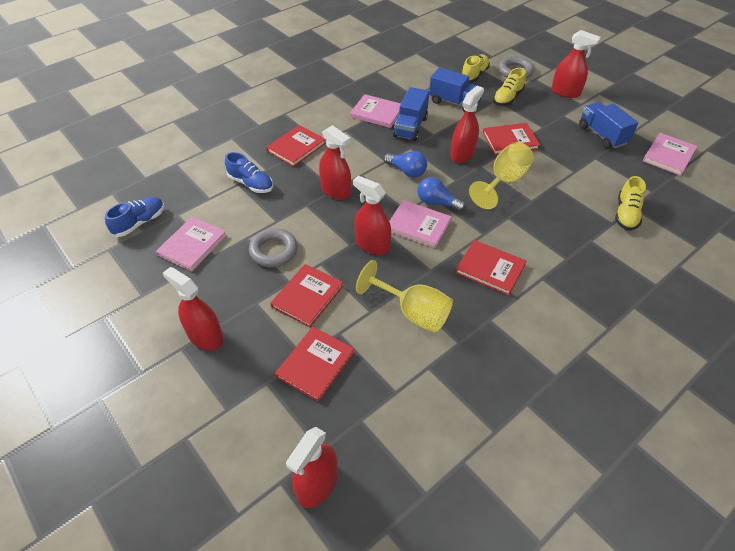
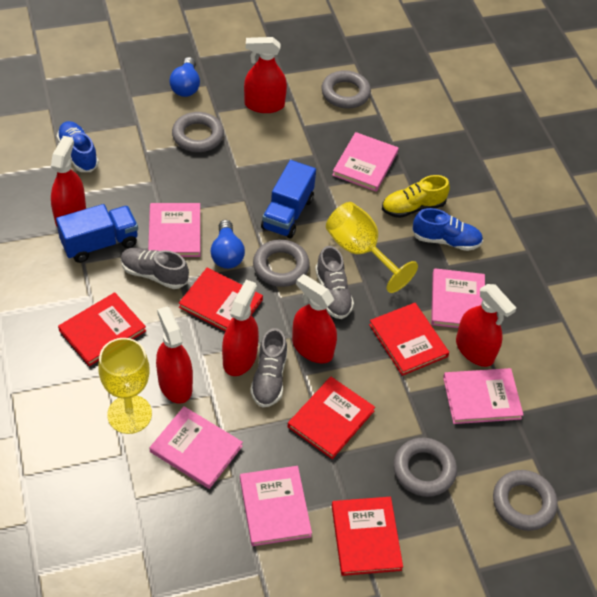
blue truck: [393,87,429,141] [429,67,481,112] [579,102,639,148] = 3 -> [56,204,138,263] [261,160,316,238] = 2
grey ring: [249,228,298,267] [498,56,534,78] = 2 -> [172,112,224,152] [253,239,310,287] [321,70,371,109] [393,438,457,497] [493,470,558,531] = 5
grey shoe: none = 0 -> [121,247,189,289] [250,328,287,408] [315,246,354,319] = 3
pink book: [156,217,227,272] [350,94,401,128] [389,200,451,248] [643,133,697,176] = 4 -> [148,203,200,257] [150,406,243,489] [240,466,312,546] [332,132,399,191] [431,268,485,328] [443,368,523,424] = 6
yellow shoe: [462,54,490,82] [493,68,526,106] [615,176,646,230] = 3 -> [382,175,450,218] = 1

